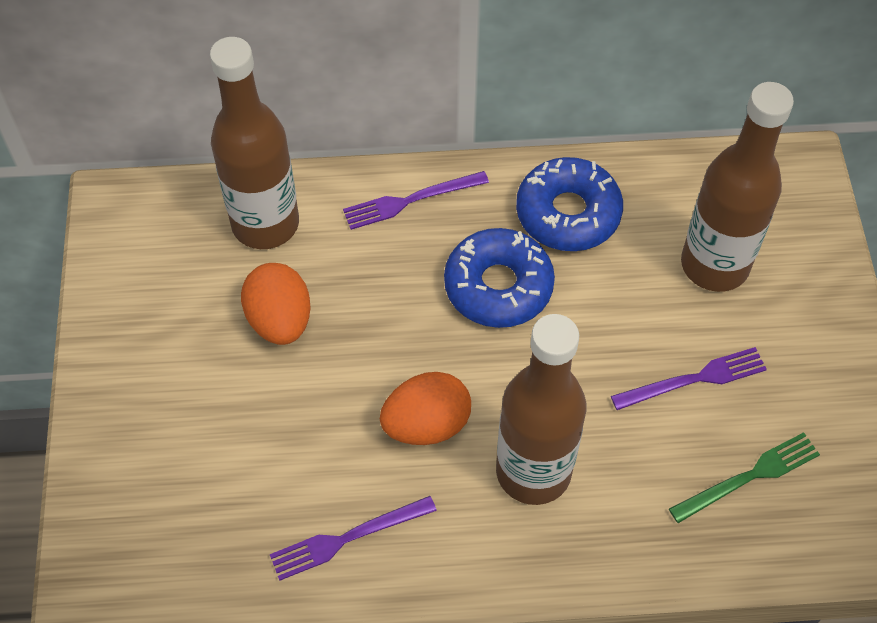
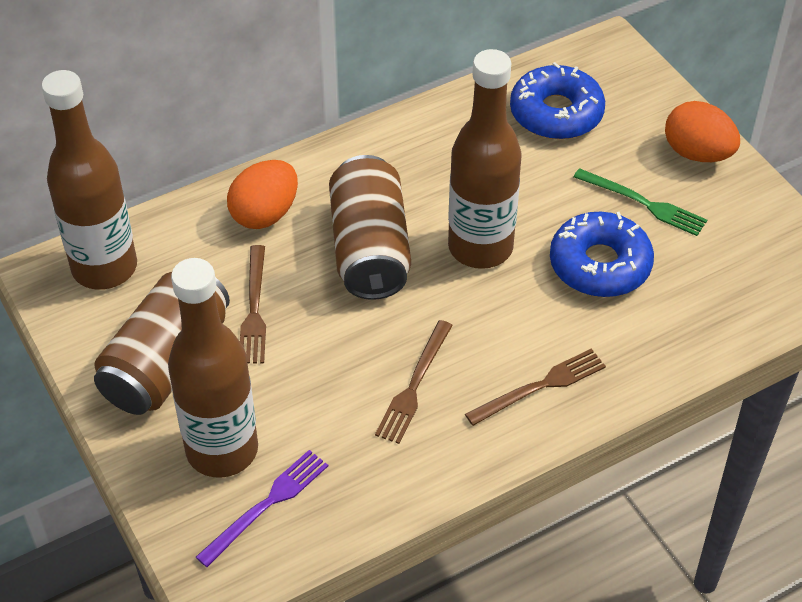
brown can: none = 0 -> [94,272,230,415] [329,155,411,300] = 2
brown fork: none = 0 -> [240,245,266,364] [375,320,453,444] [465,349,606,426] = 3
purple fork: [270,496,437,581] [343,171,489,230] [611,347,767,410] = 3 -> [196,450,328,567] = 1

